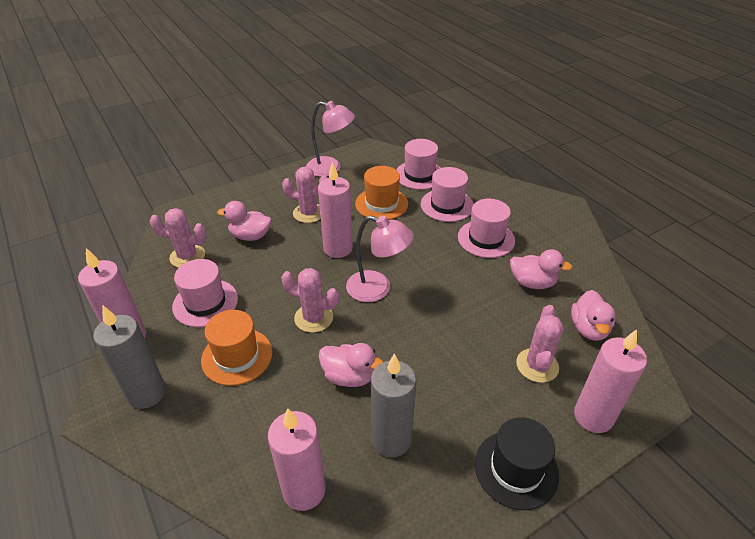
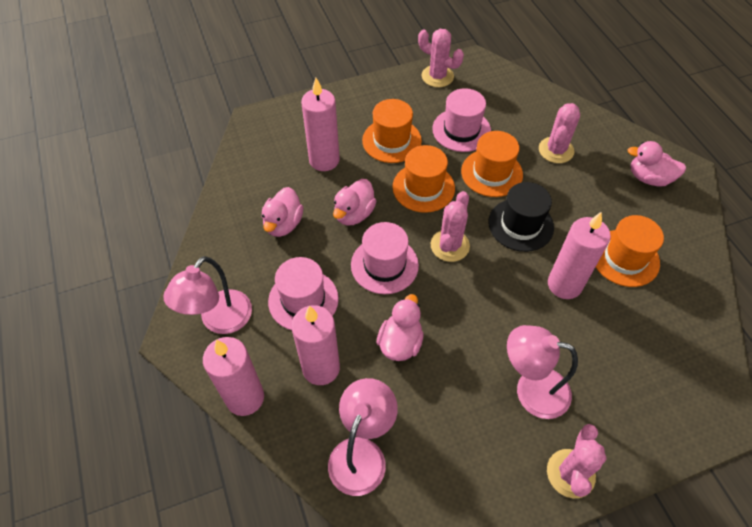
grey candle: [93,306,166,409] [371,354,417,457] = 2 -> none = 0
orange hat: [201,310,273,386] [355,166,408,220] = 2 -> [362,99,422,163] [392,145,455,213] [461,131,523,197] [596,215,664,287] = 4
pink hat: [172,259,238,327] [396,139,441,190] [421,167,474,222] [458,199,515,258] = 4 -> [268,257,339,330] [351,222,419,294] [432,88,491,152] = 3
pink lamp: [306,101,355,177] [346,216,414,302] = 2 -> [163,256,252,334] [328,378,398,496] [507,325,578,419] = 3

